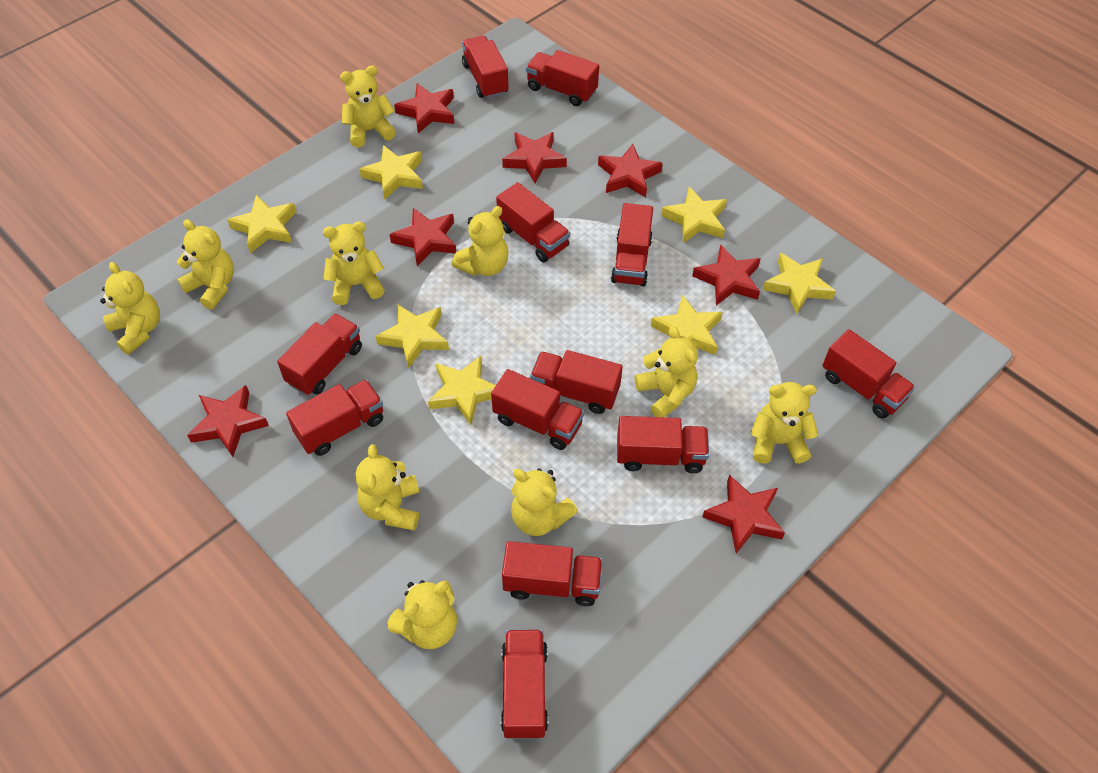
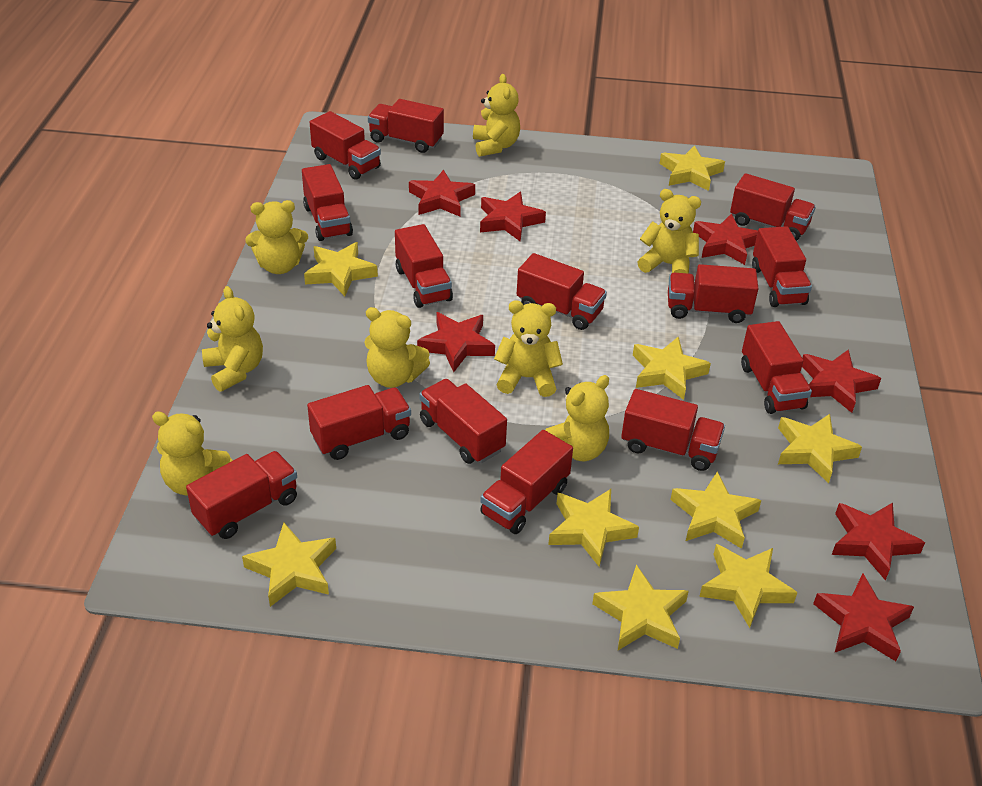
red truck: [277,313,362,395] [286,379,383,456] [462,36,509,99] [491,369,584,450] [496,182,570,262] [501,630,548,739] [502,541,603,606] [526,50,599,106] [530,350,623,414] [611,203,653,287] [617,416,709,473] [822,329,915,419] = 12 -> [186,451,297,539] [302,164,353,241] [307,385,411,460] [310,111,381,180] [368,99,444,153] [395,224,453,308] [419,379,507,464] [480,430,573,534] [517,253,607,330] [621,389,725,471] [668,264,758,323] [730,173,816,241] [741,321,812,414] [752,226,812,307] = 14
yellow star: [227,195,296,253] [359,145,423,200] [375,304,449,368] [428,356,496,425] [651,295,723,355] [661,187,727,243] [763,253,836,314] = 7 -> [242,522,336,607] [304,242,378,296] [548,489,639,567] [592,564,689,650] [633,336,711,400] [659,145,725,191] [670,472,761,549] [699,544,798,628] [778,414,862,483] = 9
yellow teddy bear: [100,262,160,355] [177,219,234,310] [323,221,385,305] [340,66,396,148] [356,444,419,531] [387,580,457,649] [452,206,508,276] [511,468,578,536] [635,326,698,417] [751,382,819,464] = 10 -> [152,411,233,496] [202,286,263,392] [245,200,308,274] [364,307,430,388] [473,74,520,157] [494,300,563,397] [546,375,609,461] [637,189,701,274] = 8

